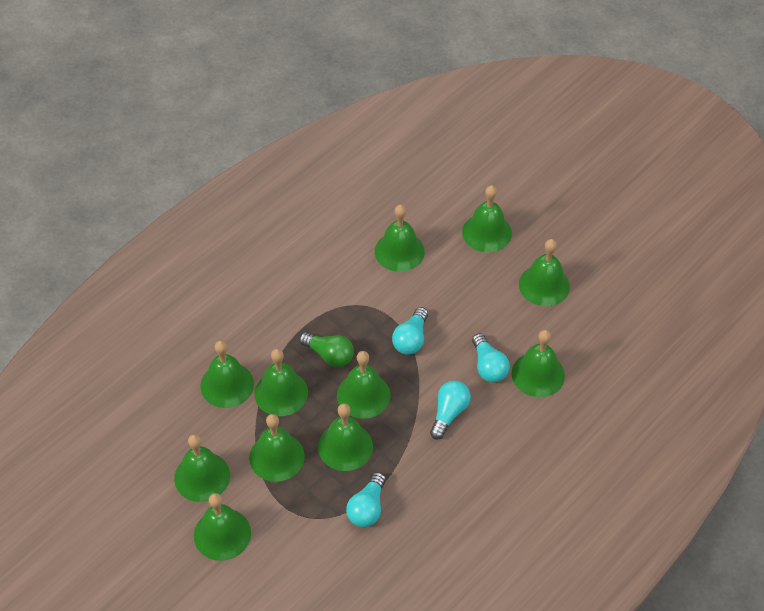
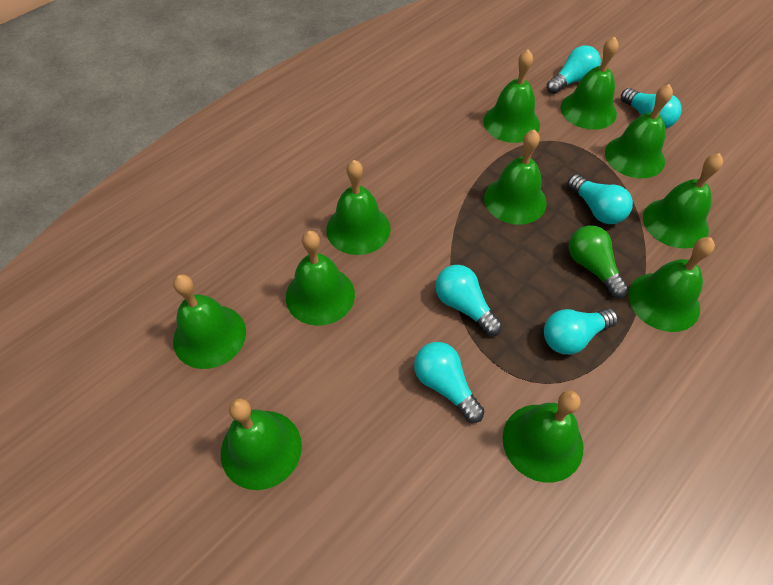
turquoise light bulb: [346,472,386,527] [392,307,428,355] [430,380,471,440] [472,333,510,383] = 4 -> [414,342,485,423] [435,265,503,336] [544,308,618,355] [547,46,601,94] [567,174,633,224] [621,88,681,129] = 6

